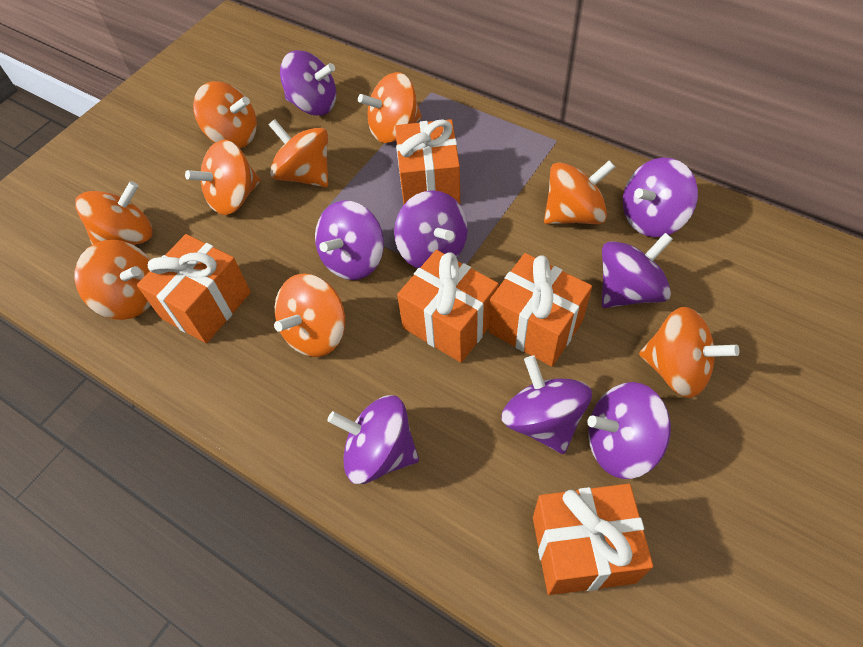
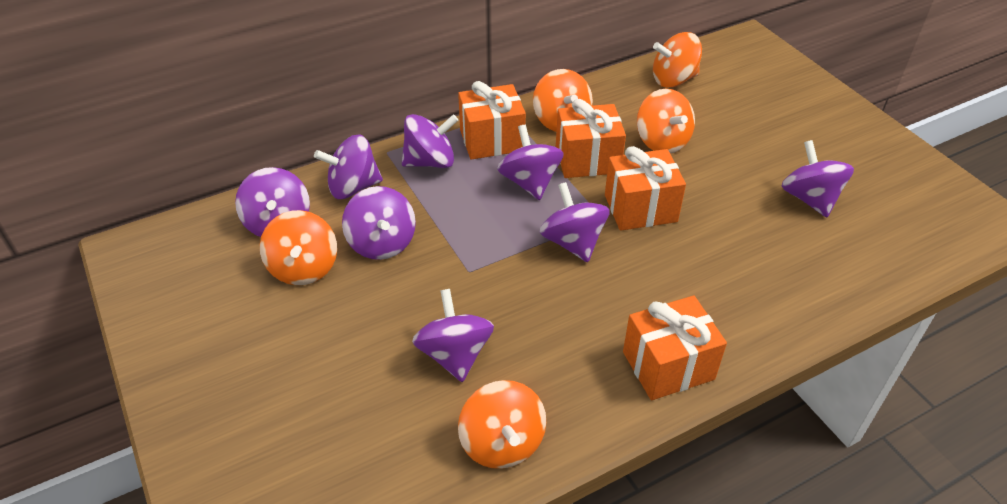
orange gift: [137,234,251,343] [395,119,460,204] [397,250,499,363] [489,253,592,367] [533,484,653,595] = 5 -> [458,81,526,160] [556,99,626,178] [605,146,686,231] [623,295,727,400] = 4
orange spinning top: [75,181,153,245] [75,240,151,320] [185,140,261,215] [193,81,257,148] [269,119,328,187] [274,273,345,357] [358,72,422,143] [544,160,615,224] [639,307,739,398] = 9 -> [260,210,337,285] [458,380,546,469] [533,69,593,132] [637,89,695,154] [653,32,702,88] = 5

